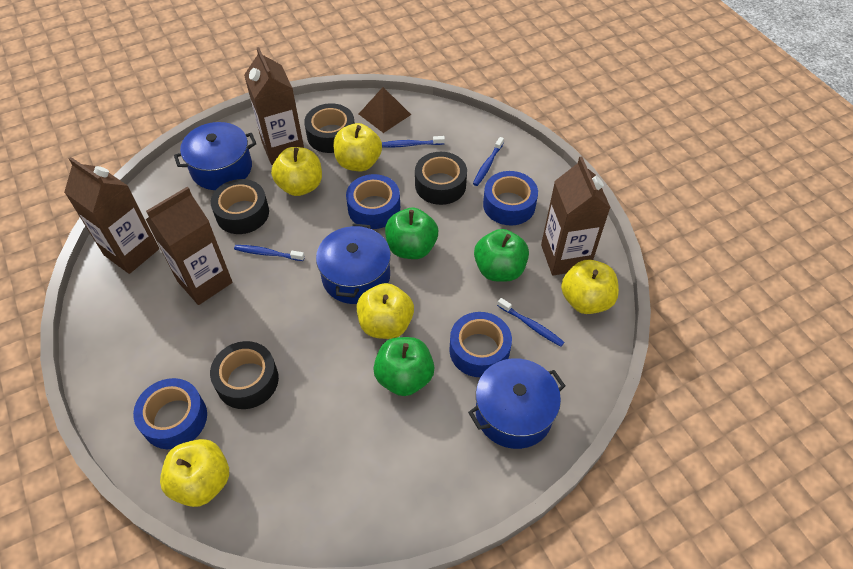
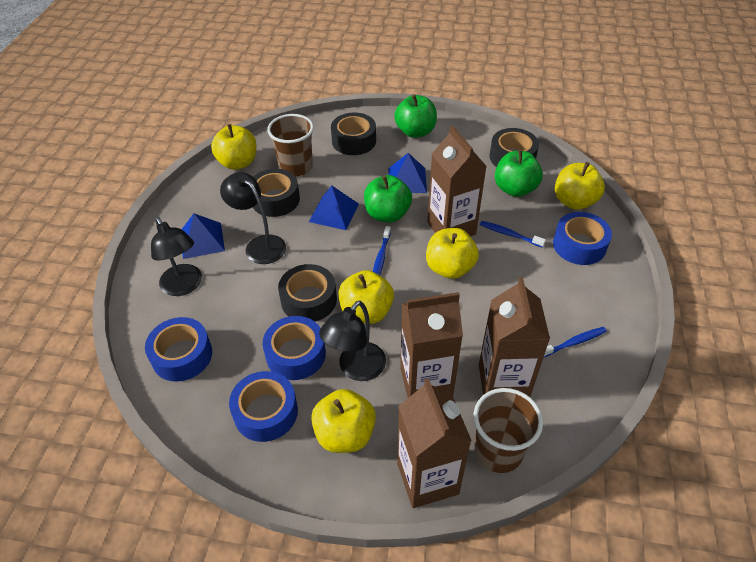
black lamp: none = 0 -> [151,217,202,296] [220,172,286,264] [319,301,386,381] = 3
blue pot: [174,122,256,190] [316,223,391,304] [468,358,565,449] = 3 -> none = 0
blue pyramid: none = 0 -> [182,214,225,259] [309,186,359,230] [388,153,427,193] = 3
blue toothbrush: [234,245,305,261] [382,136,445,148] [473,137,504,186] [497,298,564,346] = 4 -> [373,226,391,275] [480,221,546,248] [543,327,607,358] = 3
brown cup: none = 0 -> [267,114,314,177] [474,388,543,473] = 2
brown pyramid: [359,87,411,133] = 1 -> none = 0

